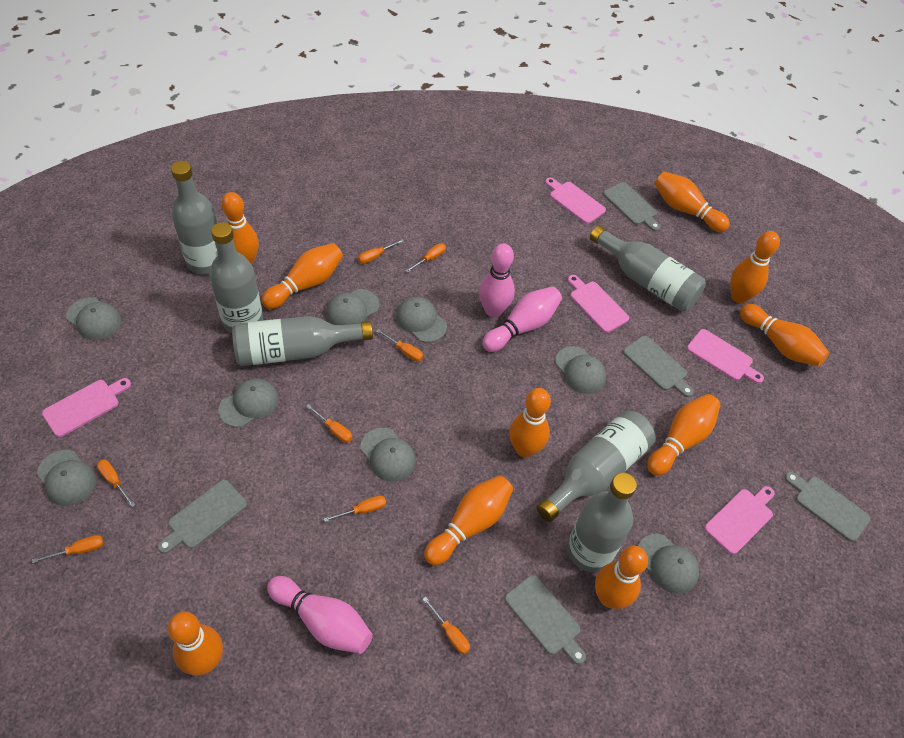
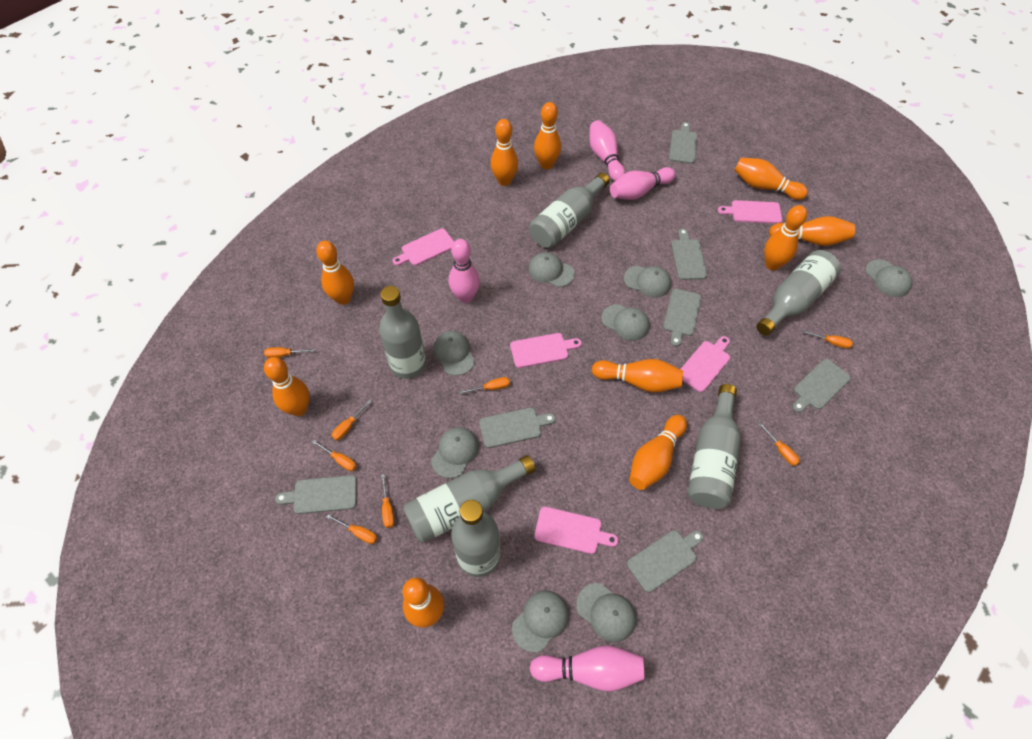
grey cutting board: [158,480,247,554] [505,575,586,664] [603,182,661,231] [623,336,694,397] [785,472,871,542] = 5 -> [275,475,357,514] [479,408,555,448] [627,530,704,593] [663,289,701,347] [669,122,697,164] [671,228,707,280] [792,359,851,413] = 7
pink bowling pin: [267,576,373,654] [479,243,515,317] [482,286,562,352] = 3 -> [449,239,480,303] [530,645,645,692] [590,120,626,181] [610,167,676,200] = 4

